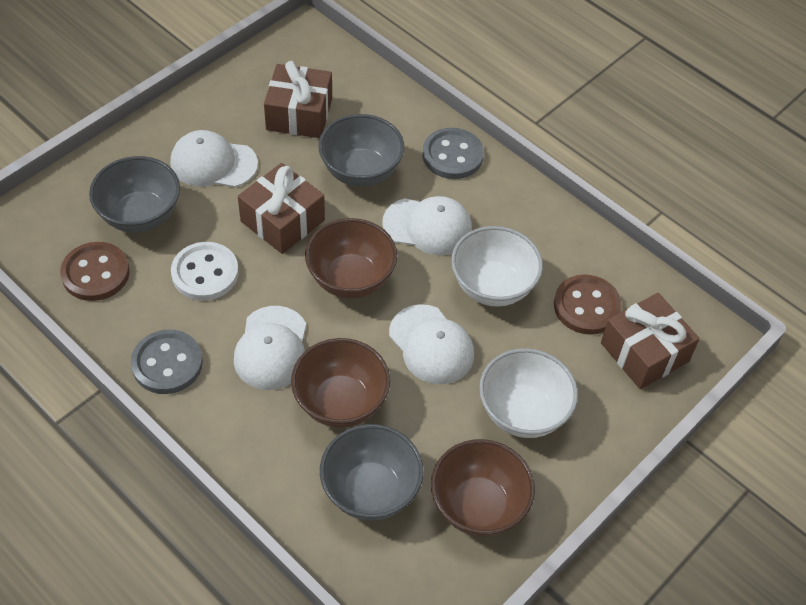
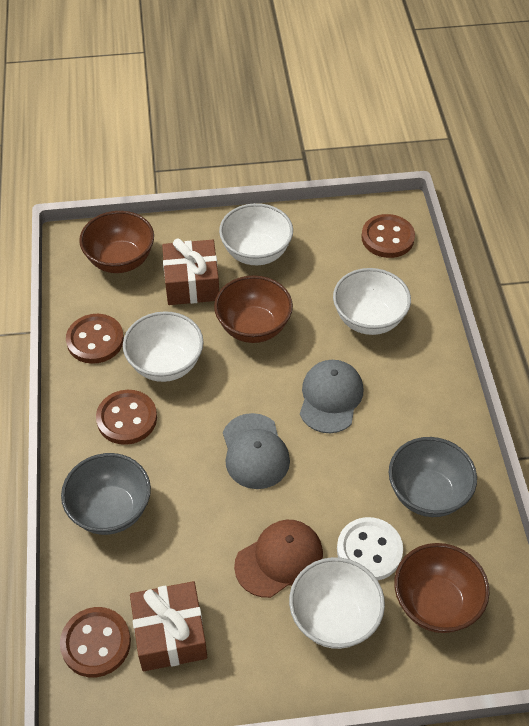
brown button: [60,242,130,301] [554,274,622,335] = 2 -> [60,607,131,677] [66,314,124,364] [96,390,157,445] [362,214,415,258] = 4
brown cap: none = 0 -> [234,520,323,598] = 1
brown gift: [238,163,325,254] [264,61,332,138] [601,293,700,389] = 3 -> [130,581,207,671] [162,238,219,305] = 2
grey bowl: [89,156,180,233] [318,114,404,187] [320,424,423,521] = 3 -> [61,453,151,535] [389,437,477,517] = 2
grey button: [131,330,203,394] [422,128,484,179] = 2 -> none = 0
grey cap: none = 0 -> [223,413,290,489] [300,360,364,433] = 2
white bowl: [451,226,543,307] [479,348,578,438] = 2 -> [123,311,204,382] [219,203,293,265] [289,557,385,649] [333,268,411,335] = 4
white cap: [170,130,258,187] [234,306,306,390] [382,196,472,255] [389,304,474,384] = 4 -> none = 0

